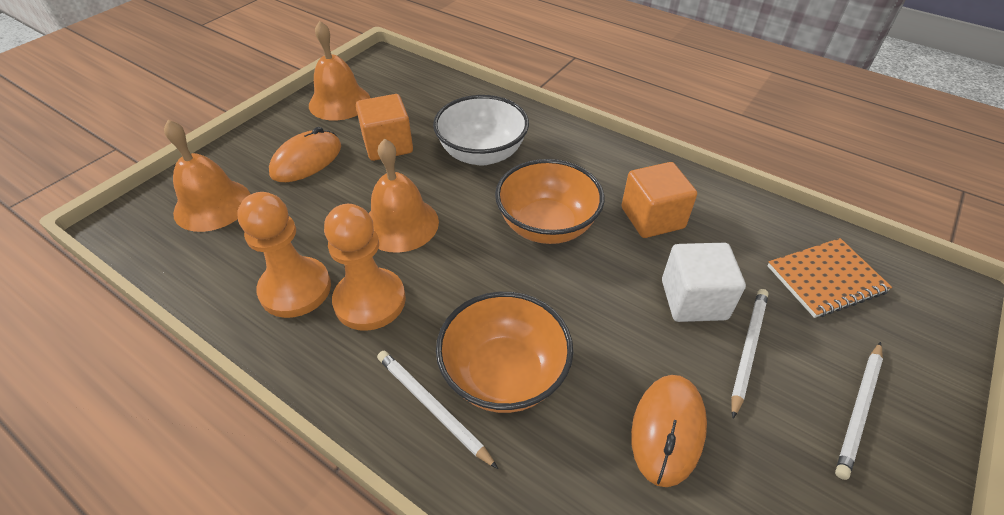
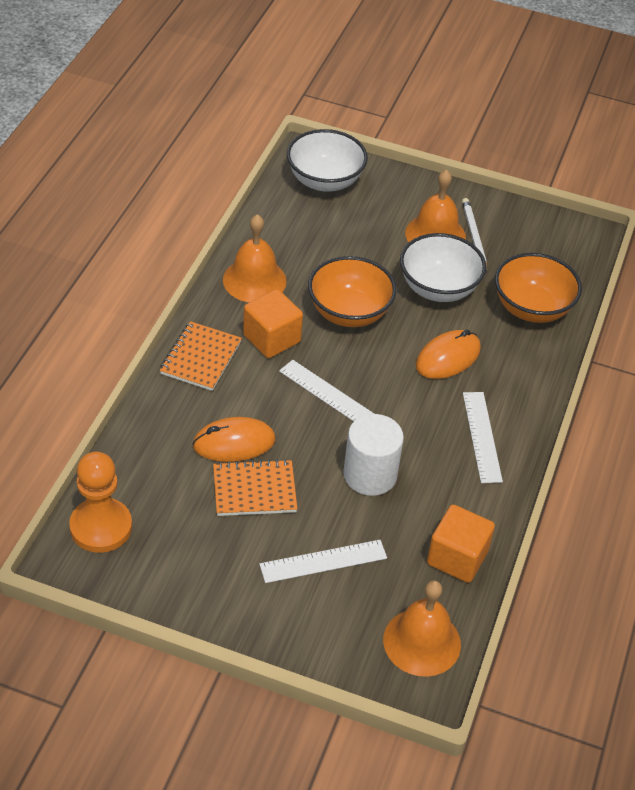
orange notebook: [768,238,892,318] = 1 -> [160,321,242,391] [213,459,297,516] = 2
orange pawn: [237,192,331,318] [324,204,406,331] = 2 -> [69,452,132,553] = 1
white bowl: [433,95,529,166] = 1 -> [287,129,368,192] [400,233,486,302] = 2
white cube: [662,242,746,322] = 1 -> none = 0
white cylinder: none = 0 -> [343,414,404,496] = 1
white pencil: [377,351,498,469] [731,289,769,419] [835,342,883,480] = 3 -> [462,198,487,272] = 1
white ruler: none = 0 -> [259,540,387,583] [279,360,374,421] [463,392,503,483] = 3

